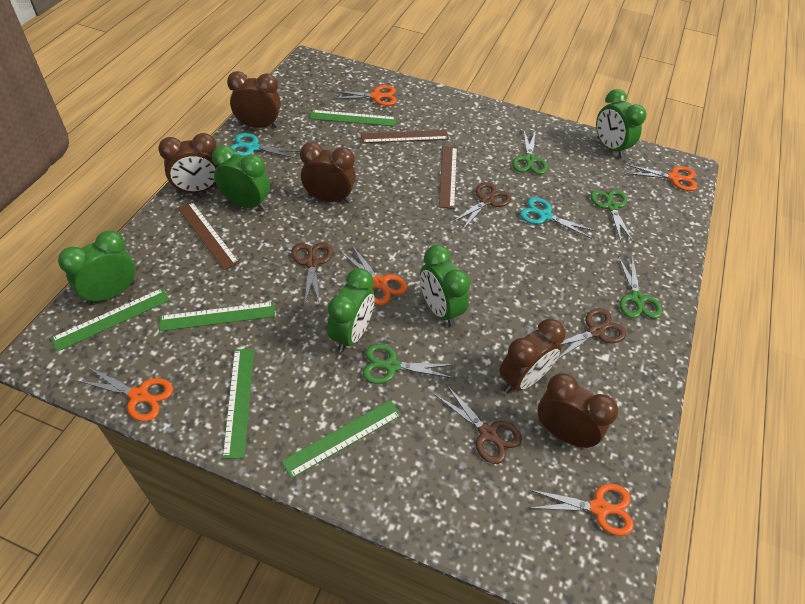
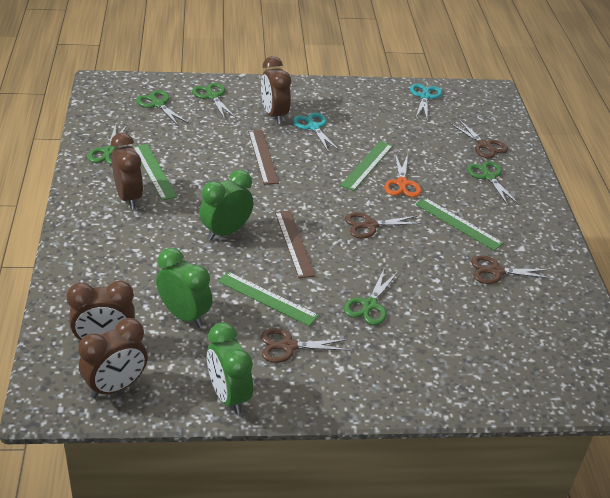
brown clock: [158,133,218,194] [227,71,281,128] [300,142,356,203] [499,319,565,393] [537,373,618,448] = 5 -> [66,280,135,343] [78,318,148,398] [111,133,143,209] [261,56,291,124] = 4
brown ruler: [178,202,239,270] [361,130,449,143] [439,146,457,209] = 3 -> [248,130,279,185] [275,210,316,278] = 2
green clock: [58,231,135,305] [212,145,270,211] [327,268,375,352] [420,245,470,327] [596,89,646,158] = 5 -> [156,248,213,328] [200,170,253,241] [207,322,253,415] = 3
green ruler: [51,288,170,352] [159,302,275,331] [223,349,254,459] [281,400,401,479] [310,110,396,126] = 5 -> [133,144,177,201] [218,272,319,326] [340,141,393,191] [416,198,504,251] = 4
green scissors: [362,344,454,384] [512,130,548,175] [590,190,634,243] [618,256,662,319] = 4 -> [88,124,128,165] [136,90,189,126] [192,83,236,119] [344,269,398,325] [467,161,519,206] = 5
orange scissors: [78,367,173,421] [332,85,397,106] [341,245,407,305] [530,484,634,536] [626,164,697,191] = 5 -> [384,154,421,197] = 1

